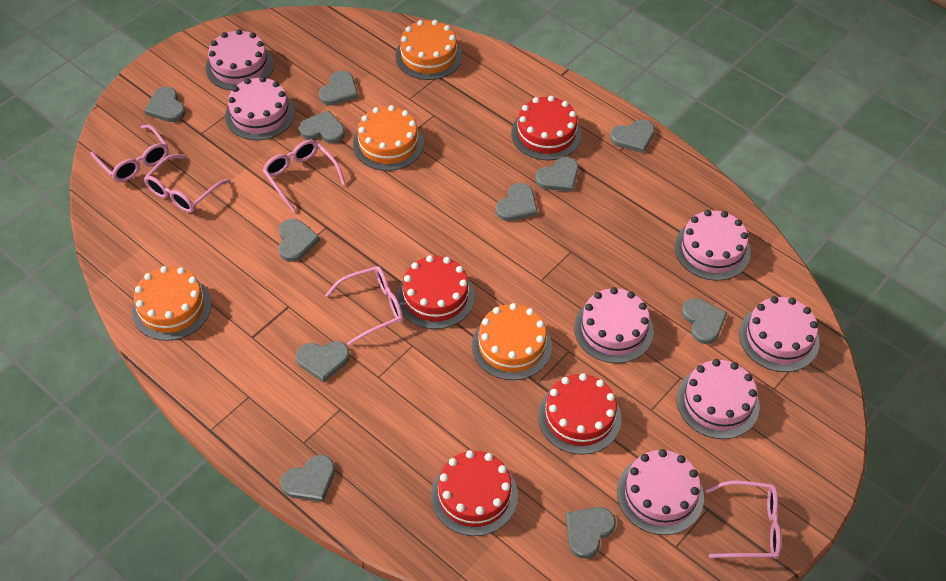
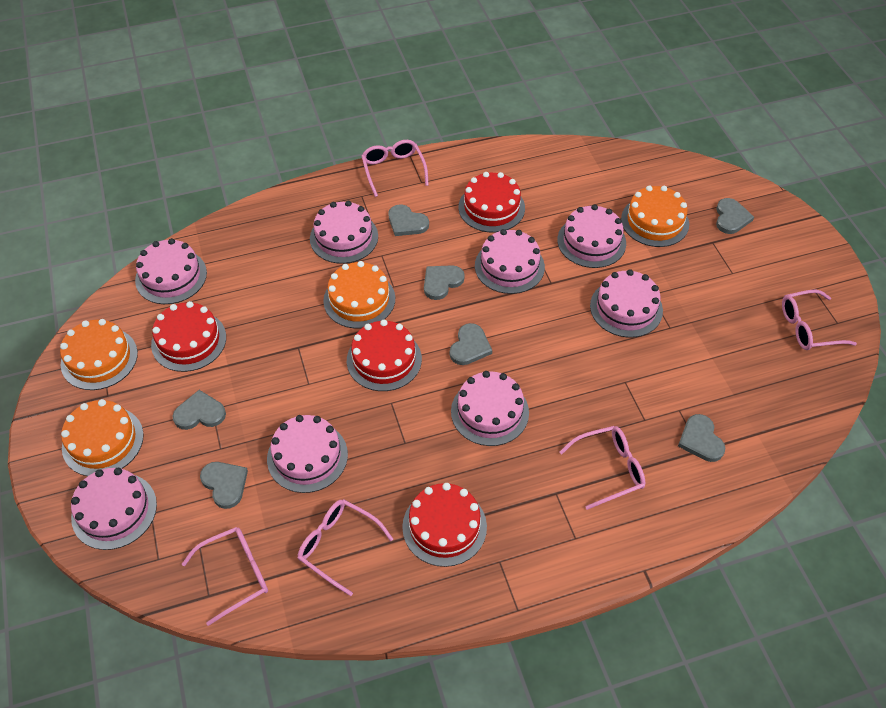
grey heart: [144,87,186,122] [278,219,320,262] [280,455,335,502] [296,341,350,383] [299,110,345,143] [319,71,358,105] [496,183,538,221] [535,157,579,192] [566,507,616,559] [610,119,655,153] [681,298,727,344] = 11 -> [172,390,226,430] [200,462,248,509] [389,205,429,236] [424,265,465,300] [450,323,492,365] [678,414,725,462] [716,198,754,234] = 7
pink cake: [206,29,274,91] [225,76,295,140] [574,287,654,363] [617,449,704,535] [675,210,751,281] [677,359,760,439] [739,296,820,372] = 7 -> [71,468,157,550] [135,238,207,304] [267,415,348,493] [310,201,378,264] [451,371,529,446] [475,229,545,294] [557,204,626,268] [590,269,663,338] = 8

